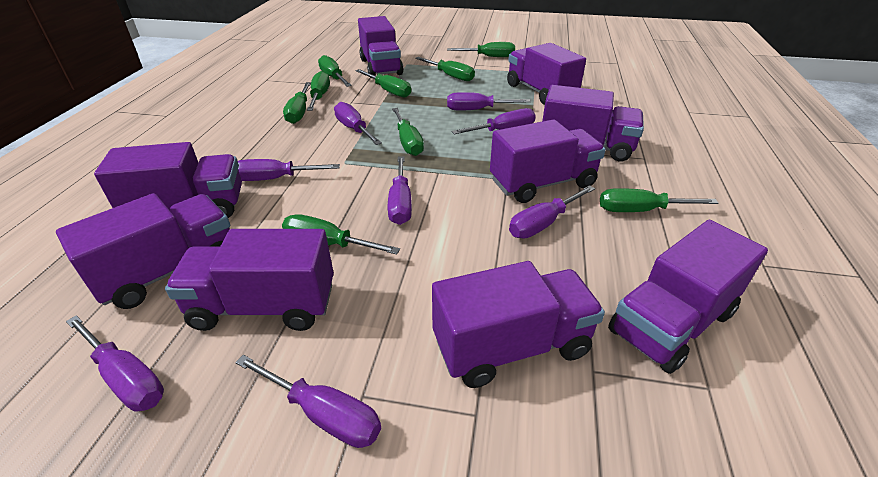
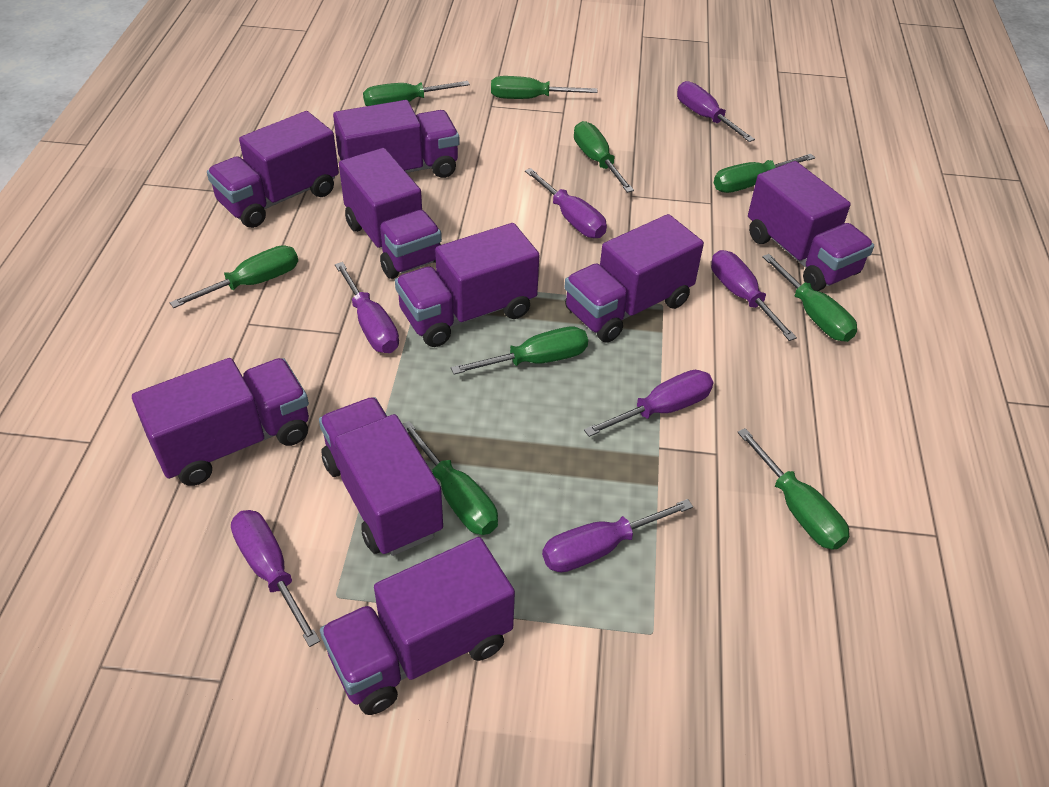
purple screwdriver: [66,315,164,412] [235,355,381,448] [238,159,340,181] [334,102,382,145] [388,156,412,225] [447,92,531,111] [452,108,536,134] [509,185,595,238] = 8 -> [231,510,320,647] [335,262,399,353] [525,168,607,238] [542,499,693,573] [584,370,713,437] [677,81,755,142] [711,250,797,341] = 7

